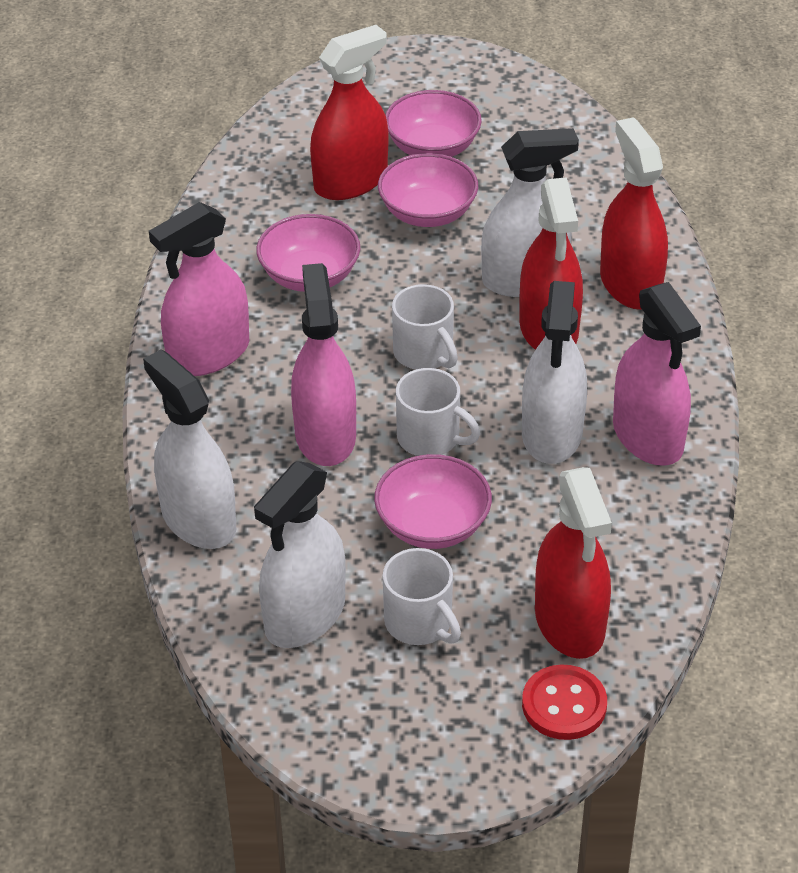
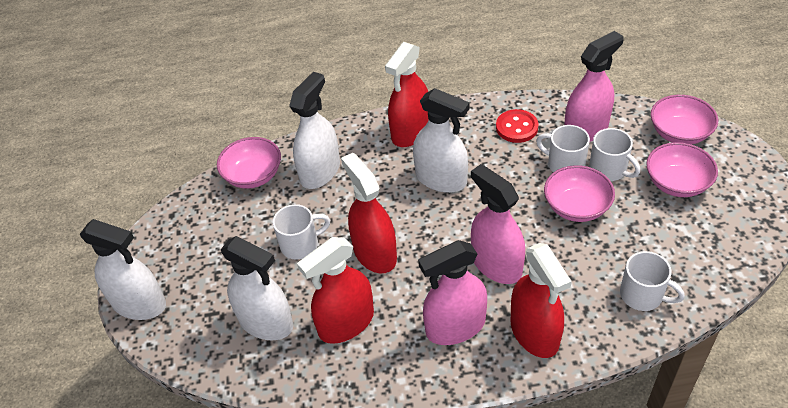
white mug: [383,548,461,645] [392,284,458,370] [396,368,480,456] = 3 -> [273,204,330,260] [536,125,590,172] [589,128,640,181] [620,251,685,311] = 4

